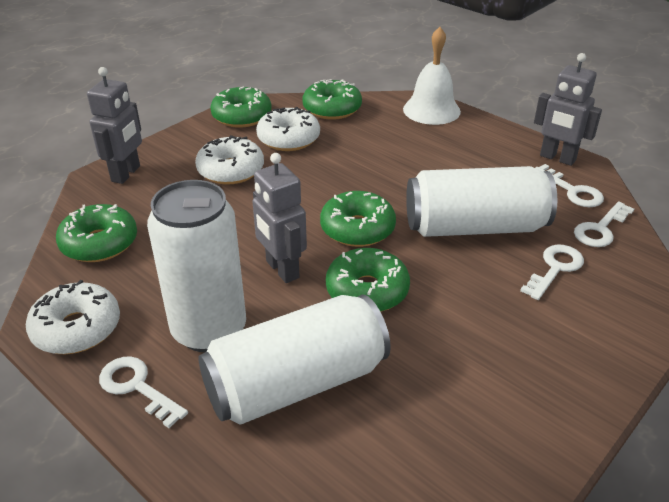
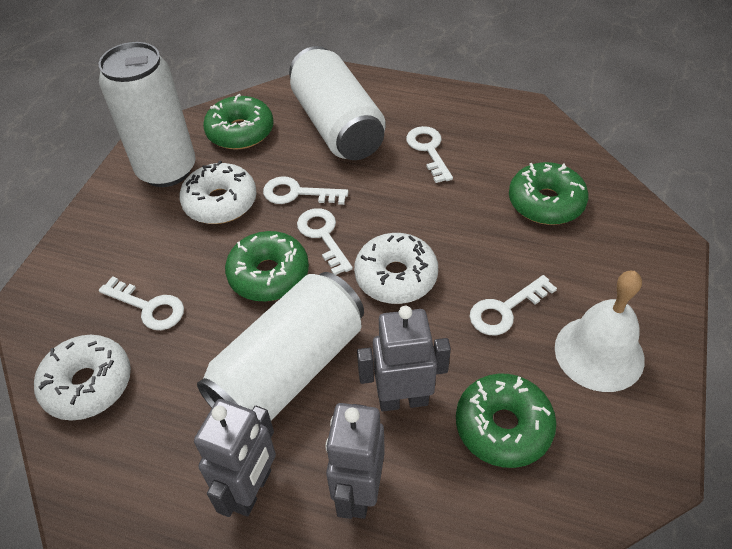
green donut: [56,204,137,262] [210,86,272,128] [303,79,362,120] [320,191,396,247] [326,248,410,312] = 5 -> [203,94,274,150] [225,231,309,301] [456,374,556,468] [509,162,589,225] = 4
white key: [99,356,188,428] [520,244,584,300] [535,164,604,207] [574,201,634,247] = 4 -> [99,276,184,330] [263,176,348,205] [297,208,353,275] [406,126,453,183] [469,275,557,335] = 5

